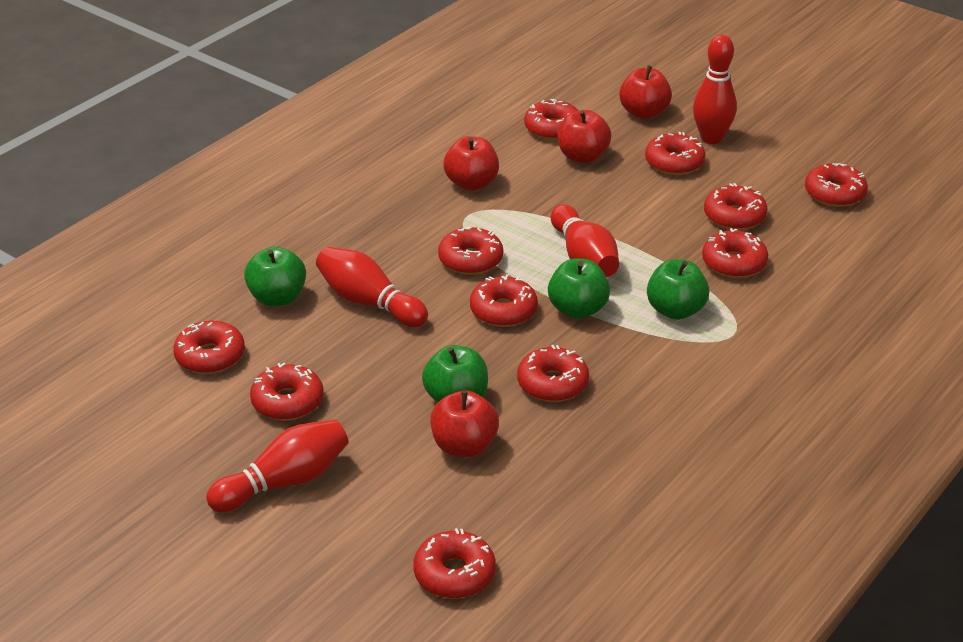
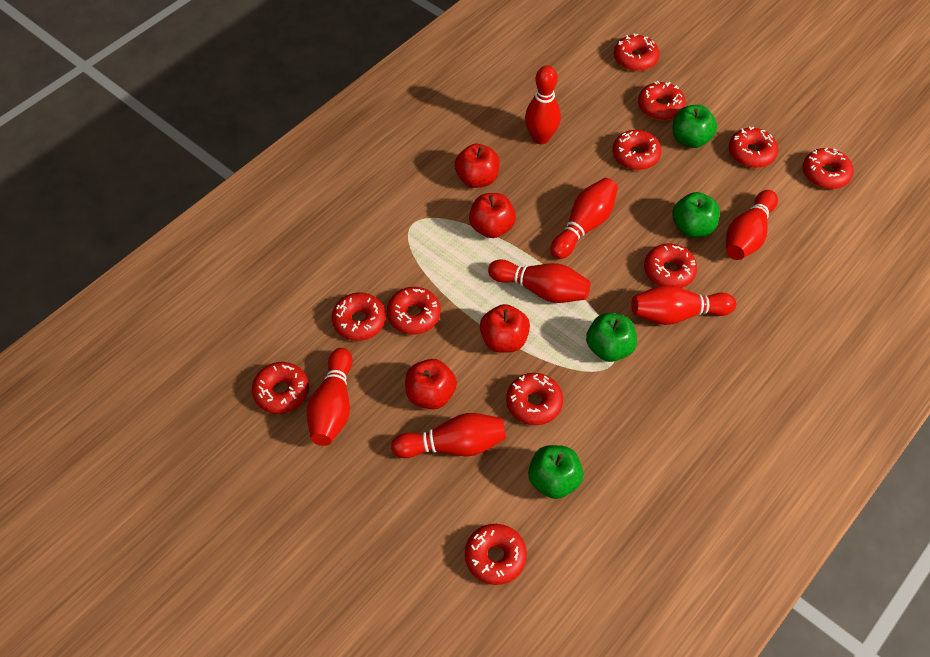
red bowling pin: [206,420,349,512] [316,247,428,327] [551,204,619,277] [693,35,737,144] = 4 -> [307,348,353,446] [391,413,506,458] [488,259,590,303] [525,65,561,144] [551,178,618,259] [631,285,736,325] [726,190,778,260] = 7

